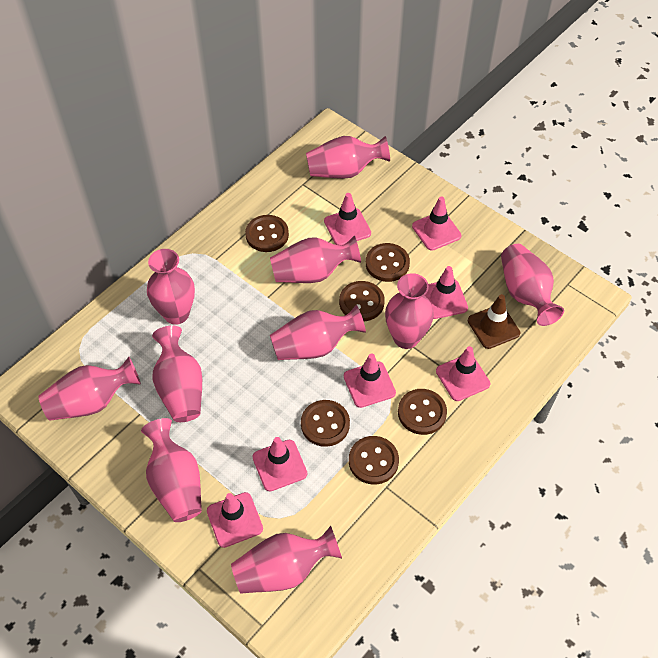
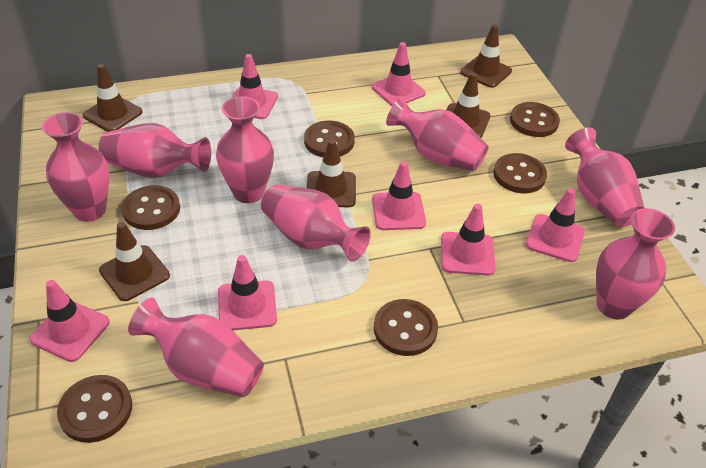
brown traffic cone: [468,294,520,349] = 1 -> [83,64,142,132] [99,222,170,301] [307,139,356,207] [447,73,491,138] [460,25,512,88] = 5
pink vase: [39,357,141,421] [141,418,202,522] [147,249,195,325] [152,326,202,422] [231,526,342,593] [270,236,361,283] [270,305,366,360] [306,136,390,179] [385,273,434,349] [501,244,564,326] = 10 -> [42,112,109,222] [99,123,211,178] [128,298,264,397] [216,96,274,203] [261,184,371,262] [386,97,489,171] [565,128,644,227] [596,208,675,320] = 8

